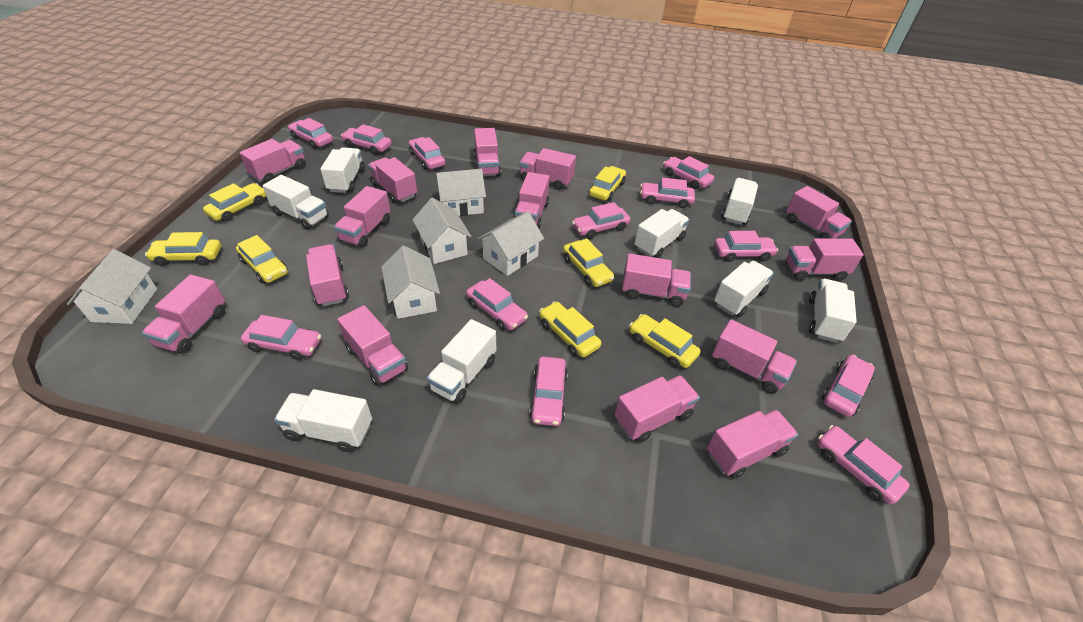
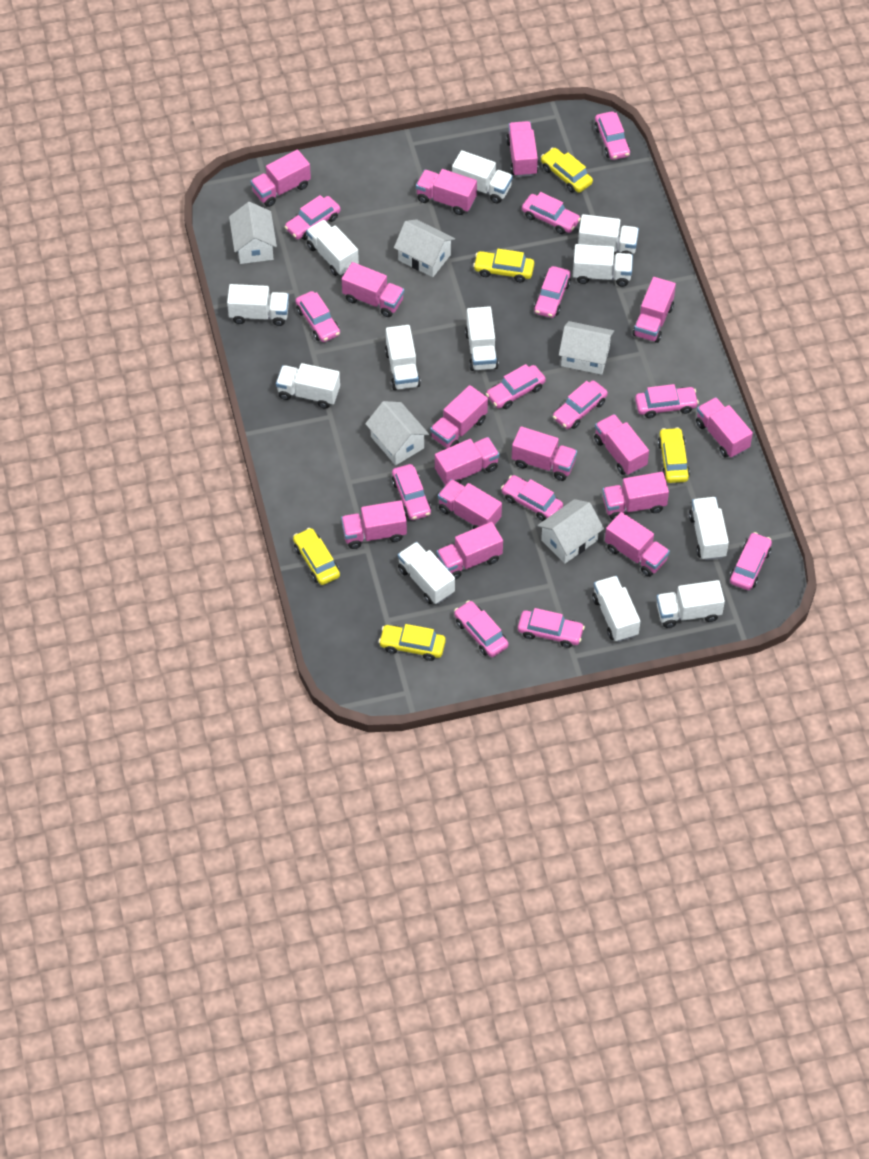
pink car: [241,315,321,360] [288,118,333,149] [341,124,392,155] [409,137,445,170] [466,278,528,331] [529,356,568,426] [572,202,630,239] [640,177,695,208] [663,156,714,189] [714,231,778,262] [817,425,910,505] [822,355,875,417] = 12 -> [285,195,341,240] [295,291,340,342] [392,464,431,520] [454,600,509,657] [486,364,546,409] [501,475,563,521] [518,608,585,648] [522,192,581,234] [534,266,571,318] [553,380,608,429] [594,111,630,160] [635,384,699,418] [730,532,772,590] = 13
white truck: [263,175,329,230] [274,389,372,452] [320,147,365,193] [427,319,496,404] [634,209,690,258] [714,261,774,317] [721,178,758,225] [809,279,857,343] = 8 -> [227,284,289,326] [276,363,340,409] [306,220,359,276] [385,325,421,390] [398,542,455,604] [452,150,513,204] [465,306,499,371] [573,244,633,287] [578,214,639,254] [592,576,640,642] [656,580,725,628] [689,497,729,560] = 12
yellow car: [145,232,221,266] [203,183,266,222] [236,235,288,283] [539,301,601,358] [563,238,614,287] [589,166,626,201] [629,314,700,368] = 7 -> [293,528,340,585] [379,624,446,661] [473,249,534,282] [541,147,593,193] [658,427,690,483] = 5

